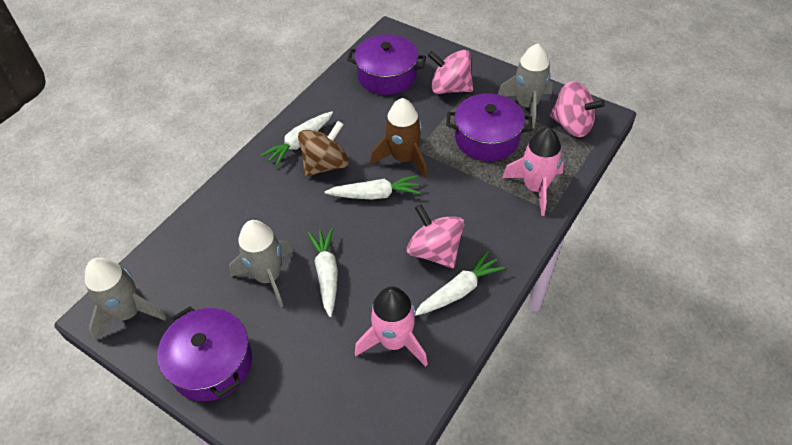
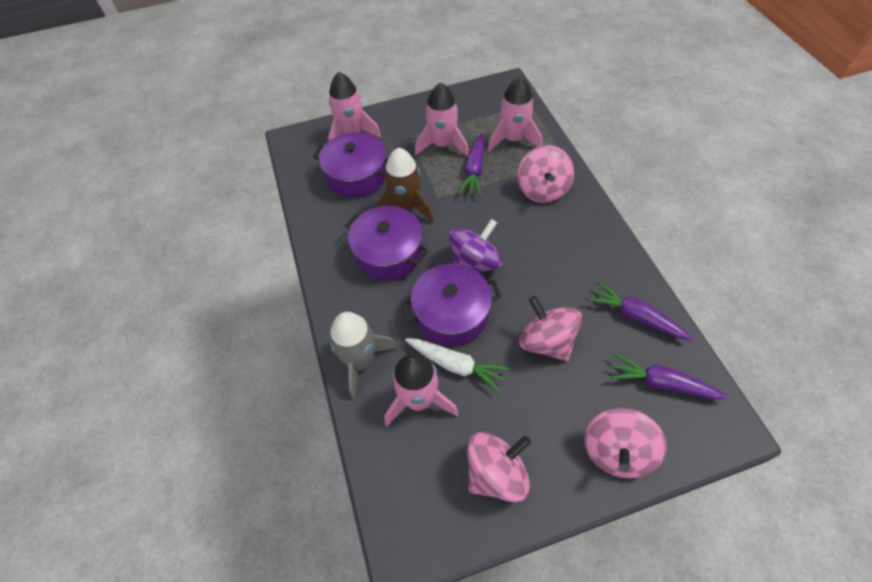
brown spinning top: [298,121,349,177] = 1 -> none = 0
grey rocket: [85,258,166,341] [229,220,294,308] [498,44,553,128] = 3 -> [329,312,398,399] = 1
pink rocket: [355,286,428,367] [502,127,564,216] = 2 -> [328,72,381,141] [384,353,458,426] [415,82,469,158] [488,77,542,152] = 4
pink spinning top: [407,204,464,268] [428,50,473,94] [550,81,605,137] = 3 -> [467,432,531,502] [517,145,574,203] [519,296,582,361] [584,408,667,478] = 4
purple carrot: none = 0 -> [459,133,485,196] [587,281,693,340] [610,354,729,400] = 3
purple spinning top: none = 0 -> [449,219,502,273] = 1
white carrot: [261,111,333,167] [307,228,338,317] [325,175,421,200] [415,251,505,316] = 4 -> [405,339,509,392] = 1

